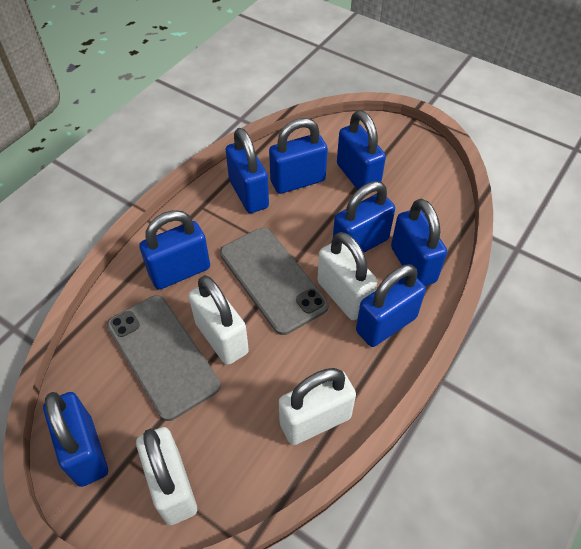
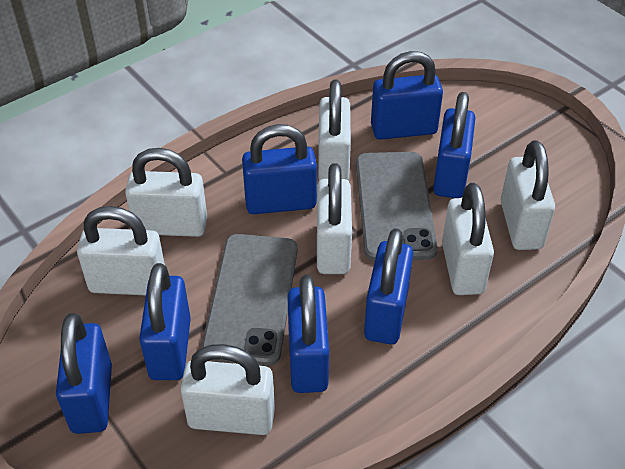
blue padlock: [43,392,108,487] [139,210,210,290] [225,128,269,213] [269,118,328,194] [333,181,395,253] [337,110,386,190] [356,264,426,347] [391,199,447,286] = 8 -> [56,313,112,434] [139,263,191,380] [242,124,317,214] [287,275,329,393] [364,228,413,344] [371,51,443,140] [433,92,475,198] = 7
white padlock: [136,427,197,525] [189,275,249,365] [279,368,356,445] [317,232,377,320] = 4 -> [77,206,165,295] [125,148,207,237] [180,344,275,435] [317,163,352,274] [318,80,351,181] [442,183,494,295] [501,140,555,250] = 7

